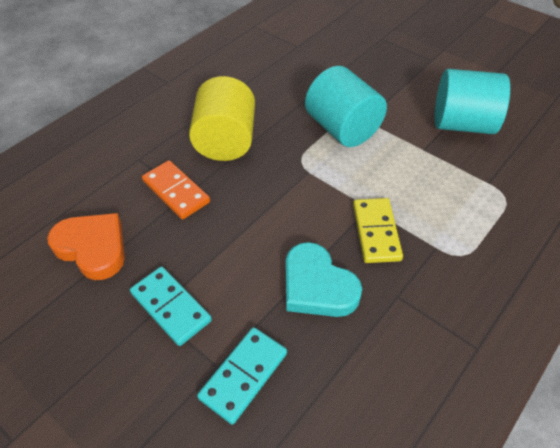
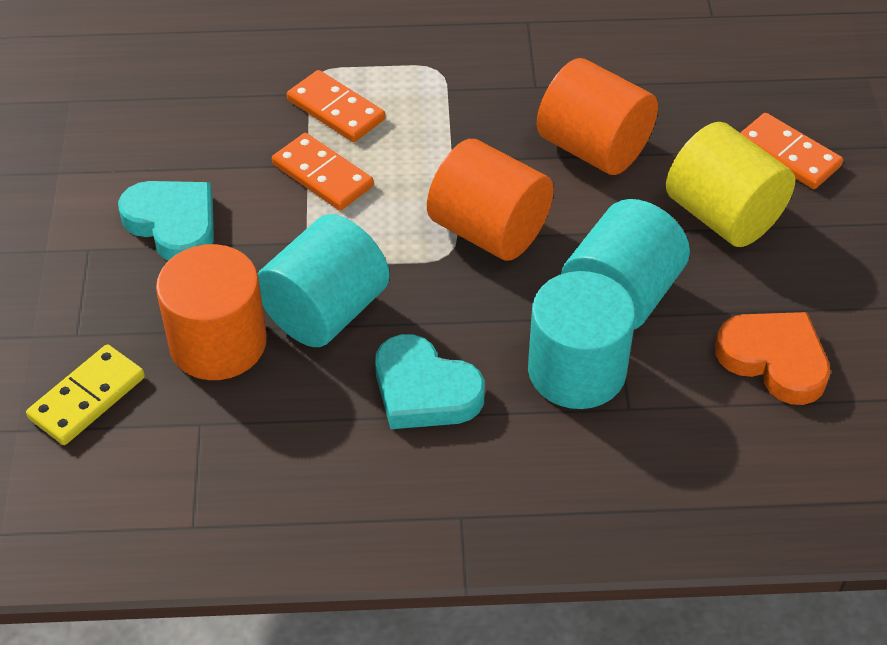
orange cylinder: none = 0 -> [156,244,267,380] [427,139,554,261] [536,58,658,175] = 3
orange domino: [142,160,210,219] = 1 -> [272,133,374,210] [287,70,385,142] [740,113,843,189] = 3
turquoise cylinder: [305,66,387,147] [435,69,510,134] = 2 -> [258,214,390,347] [528,271,635,409] [561,199,690,329] = 3
turquoise domino: [130,267,212,346] [197,327,287,424] = 2 -> none = 0
turquoise heart: [286,242,362,317] = 1 -> [118,181,214,261] [375,334,485,429] = 2

